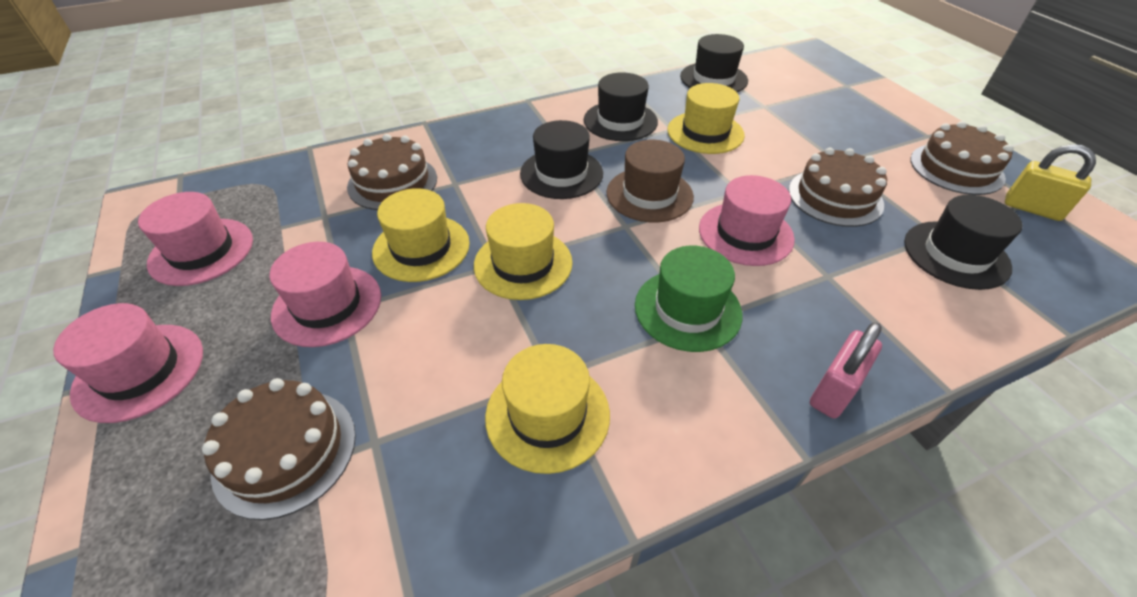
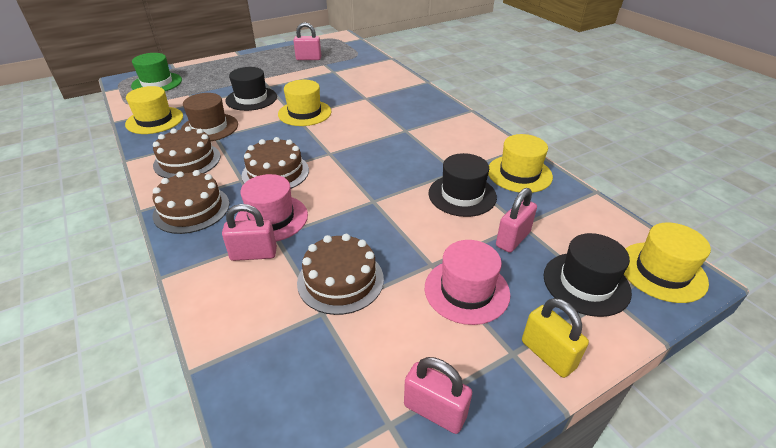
black hat: [520,120,603,199] [584,72,658,141] [680,34,748,92] [904,195,1022,290] = 4 -> [225,67,277,111] [428,153,497,217] [543,233,632,317] = 3
pink hat: [53,303,203,423] [138,192,253,286] [270,242,381,347] [699,175,795,266] = 4 -> [235,174,308,242] [425,240,510,325] = 2
pink padlock: [810,322,882,419] = 1 -> [222,204,277,261] [293,22,321,60] [404,357,472,434] [496,188,537,253] = 4

